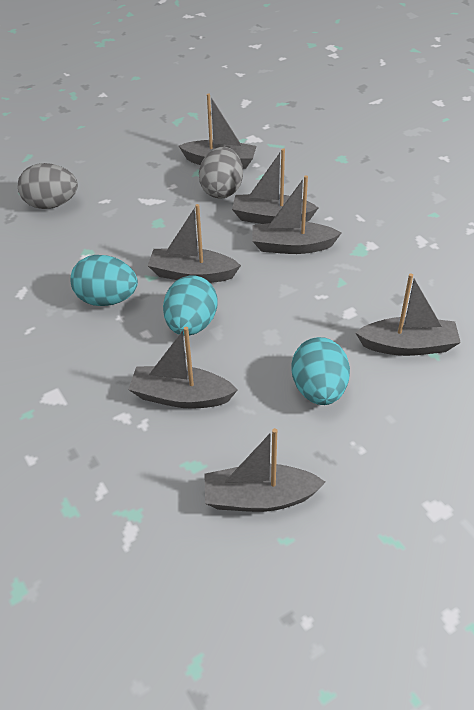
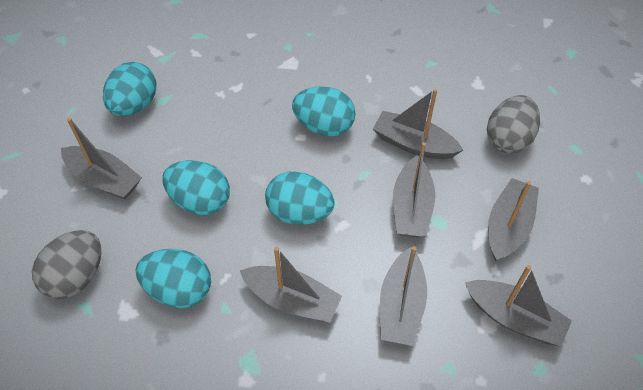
turquoise egg: [71,255,138,306] [163,275,217,336] [291,337,350,405] = 3 -> [103,62,156,116] [136,249,211,308] [162,160,230,215] [265,171,335,225] [292,86,355,137] = 5

